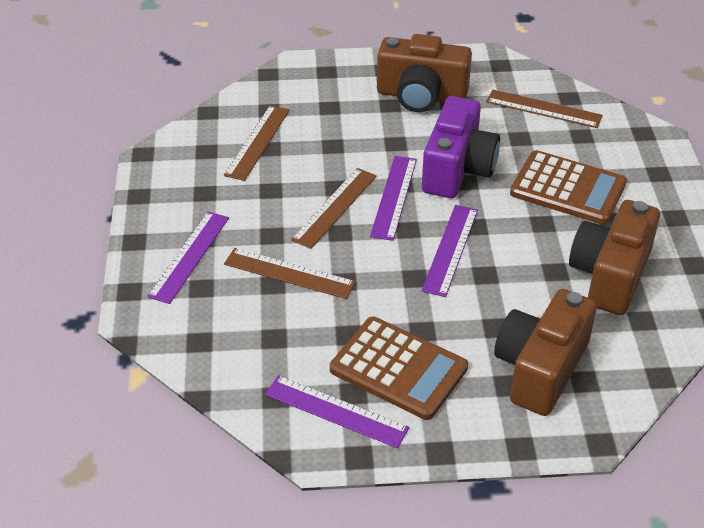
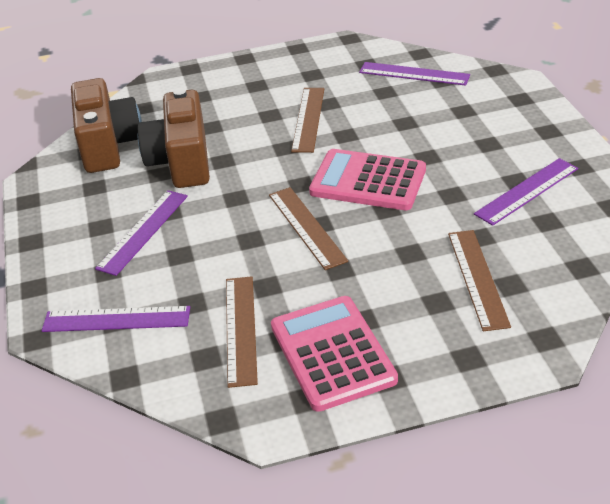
brown calculator: [330,317,468,420] [510,150,627,224] = 2 -> none = 0
brown camera: [377,34,472,112] [494,289,597,416] [569,200,660,315] = 3 -> [71,78,142,173] [138,88,210,188] = 2
pink calculator: none = 0 -> [271,296,398,412] [309,149,426,210] = 2
purple camera: [422,96,500,198] = 1 -> none = 0

